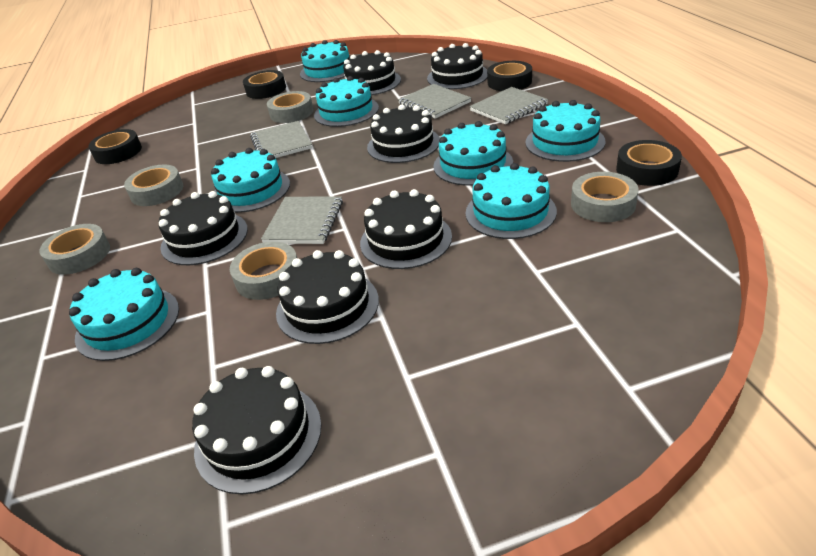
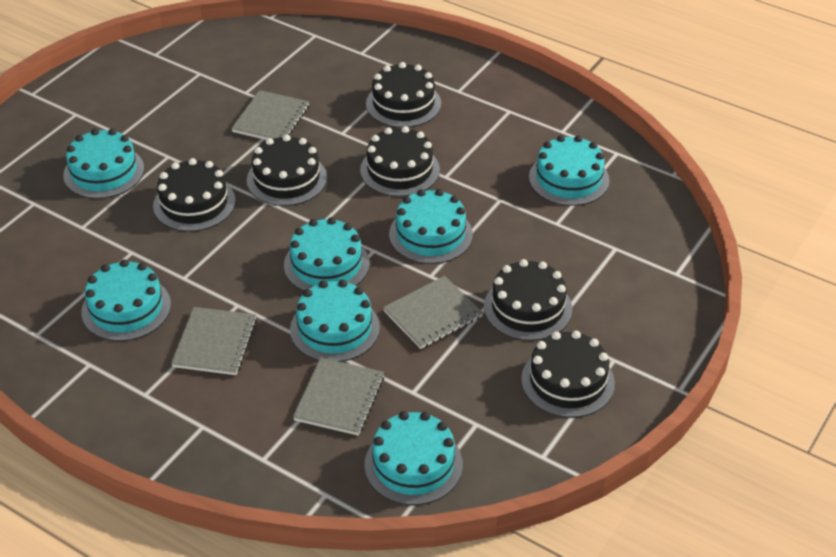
black cake: [158,191,248,265] [192,366,322,494] [276,250,379,344] [343,50,401,95] [360,189,452,269] [367,104,440,163] [427,43,487,89] = 7 -> [153,158,236,232] [247,135,327,206] [360,126,440,197] [366,62,441,128] [484,259,572,341] [521,331,615,418] = 6
black tape: [88,129,142,164] [243,70,286,99] [487,61,532,91] [616,140,682,186] = 4 -> none = 0
grey tape: [39,224,110,275] [124,165,183,206] [230,242,297,300] [267,91,314,123] [571,172,639,222] = 5 -> none = 0

